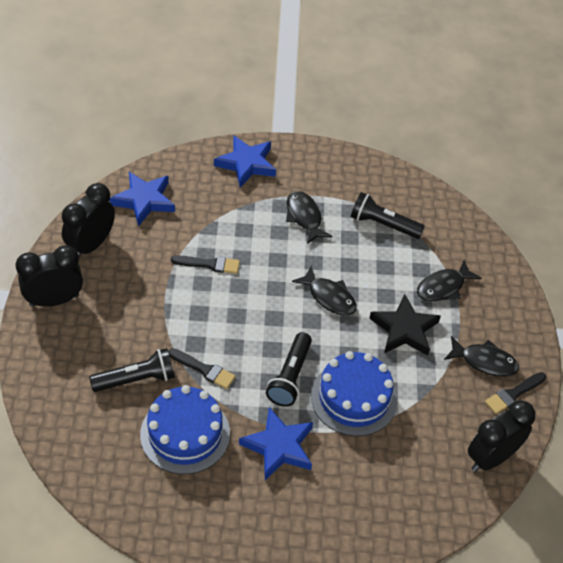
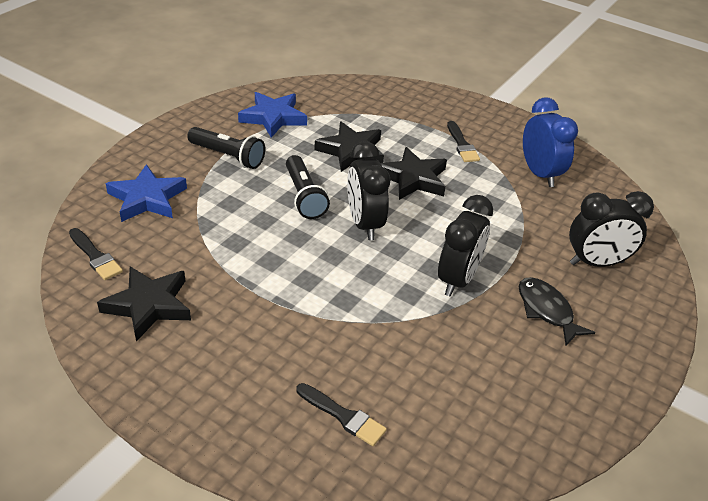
black fish: [286,191,332,244] [292,266,357,316] [417,260,482,301] [444,336,519,377] = 4 -> [519,277,596,346] = 1
black flashlight: [89,348,175,392] [266,332,312,407] [351,192,425,239] = 3 -> [187,127,265,169] [286,155,330,219] = 2
black star: [369,294,441,356] = 1 -> [97,267,191,342] [314,122,384,172] [381,147,447,200] = 3
blue cake: [140,385,230,474] [311,351,398,436] = 2 -> none = 0
blue clock: none = 0 -> [523,97,578,187] = 1
blue star: [110,172,175,227] [214,135,276,187] [239,407,313,480] = 3 -> [106,164,187,222] [238,92,307,138] = 2

